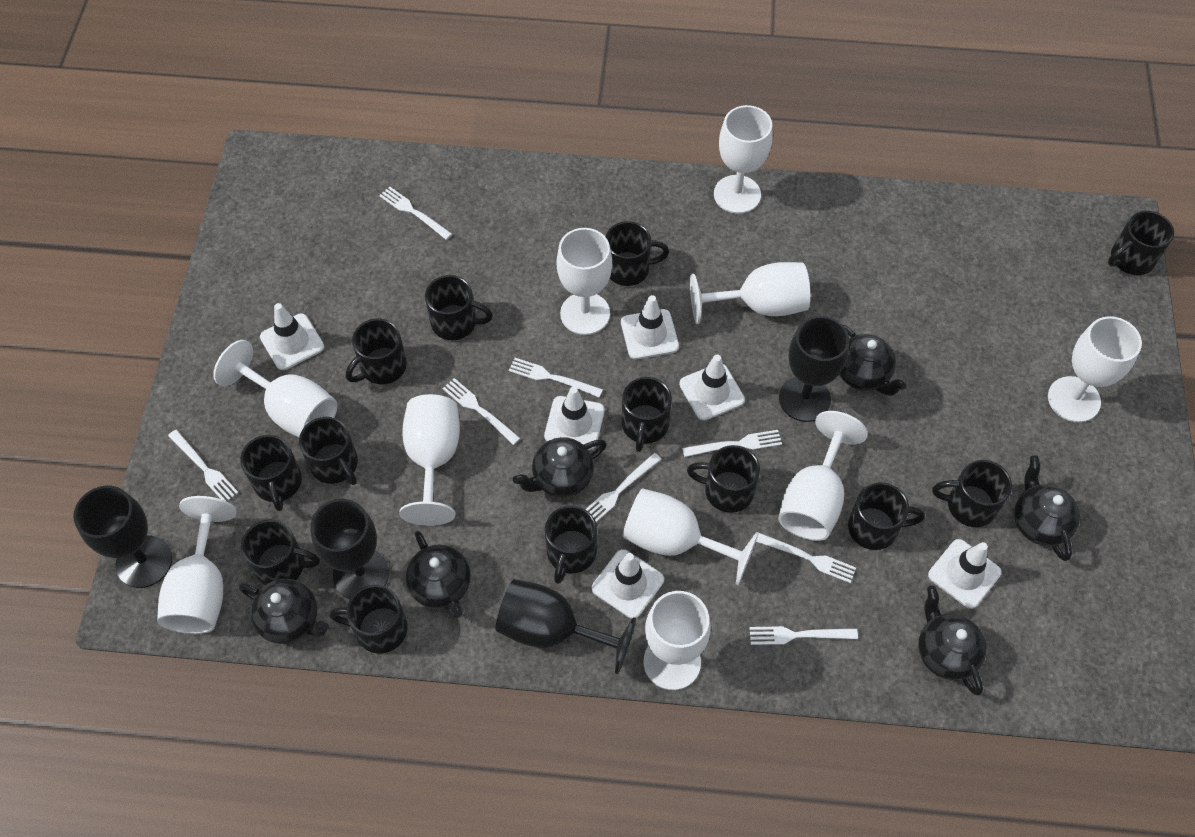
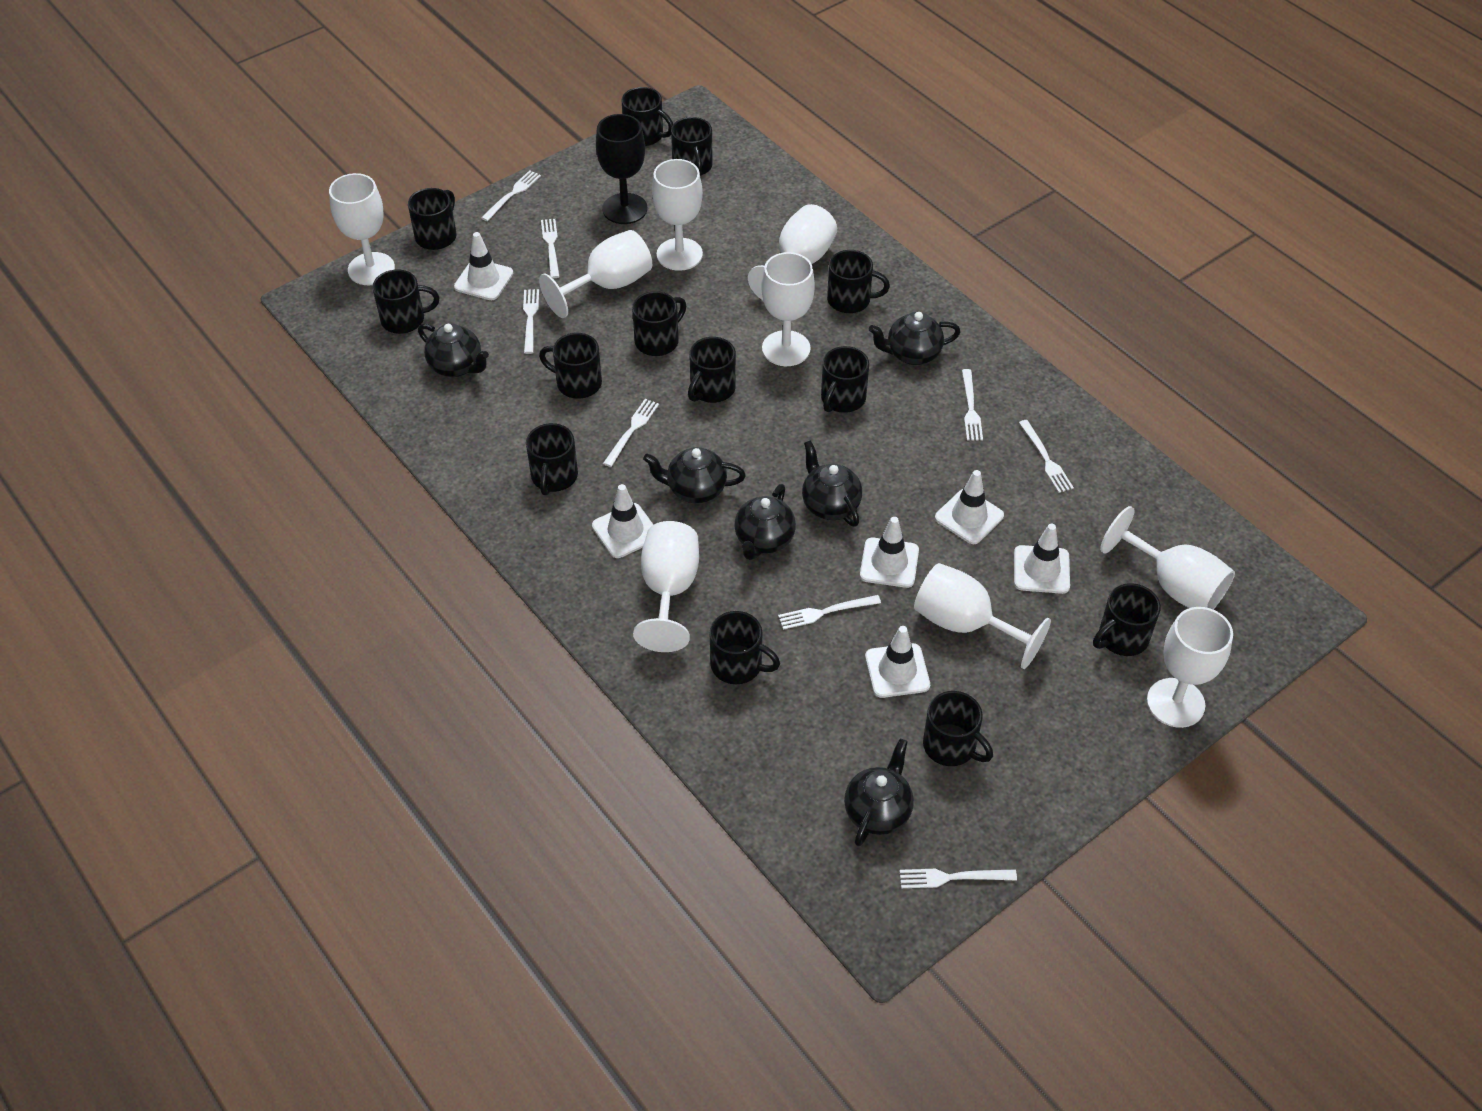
black goblet: [73,486,172,588] [310,499,389,599] [496,579,636,674] [779,316,849,422] = 4 -> [596,114,648,224] = 1
white goblet: [157,496,237,634] [213,340,337,438] [399,394,460,526] [556,228,612,335] [623,488,759,586] [644,591,710,690] [690,262,810,324] [714,105,772,214] [778,411,868,541] [1048,316,1142,422] = 10 -> [329,173,395,285] [539,230,652,318] [633,521,699,652] [652,159,703,271] [748,204,837,300] [761,252,815,366] [914,563,1051,669] [1100,506,1235,609] [1147,607,1233,728] = 9

